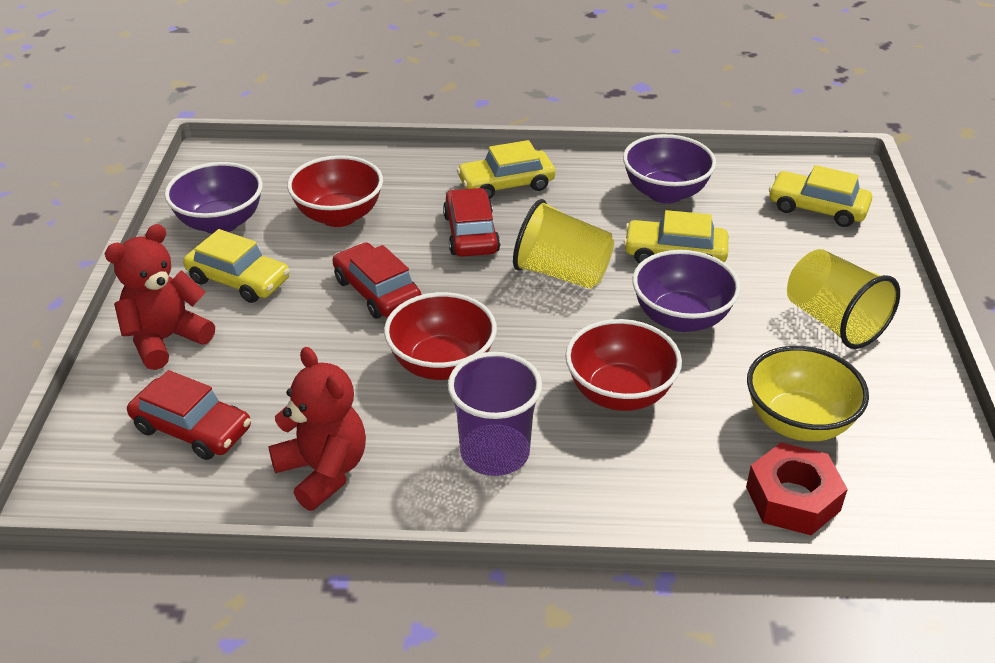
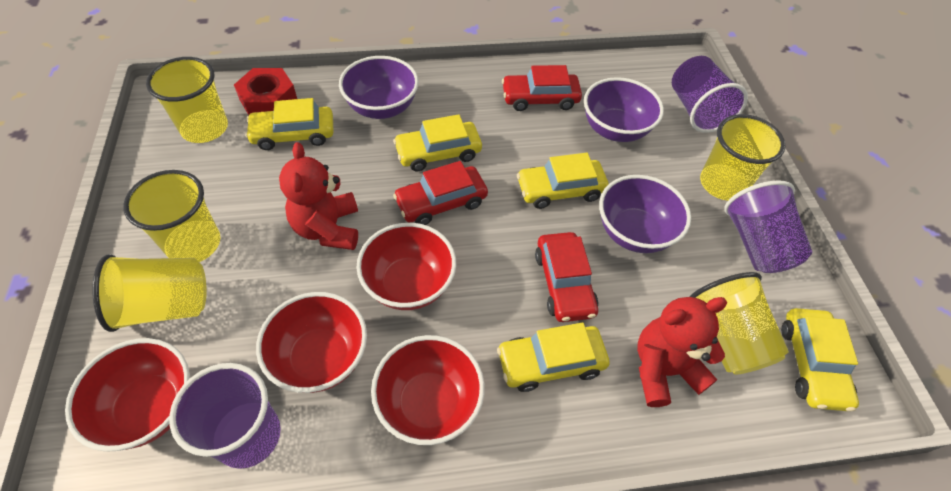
purple cup: [448,352,542,476] = 1 -> [169,363,281,469] [672,56,748,133] [724,180,812,273] = 3
red bowl: [287,155,383,227] [384,292,497,380] [565,319,682,411] = 3 -> [65,338,190,452] [256,292,367,393] [356,223,456,310] [371,335,485,445] = 4
yellow bowl: [747,346,869,441] = 1 -> none = 0
yellow car: [183,229,290,303] [457,140,555,199] [624,210,728,264] [769,165,872,227] = 4 -> [245,98,334,150] [393,114,482,171] [497,323,610,392] [517,153,609,209] [781,308,859,411] = 5
yellow cup: [513,199,614,289] [787,249,900,349] = 2 -> [92,254,207,332] [123,170,220,262] [146,57,228,143] [689,272,789,375] [700,114,785,201] = 5

